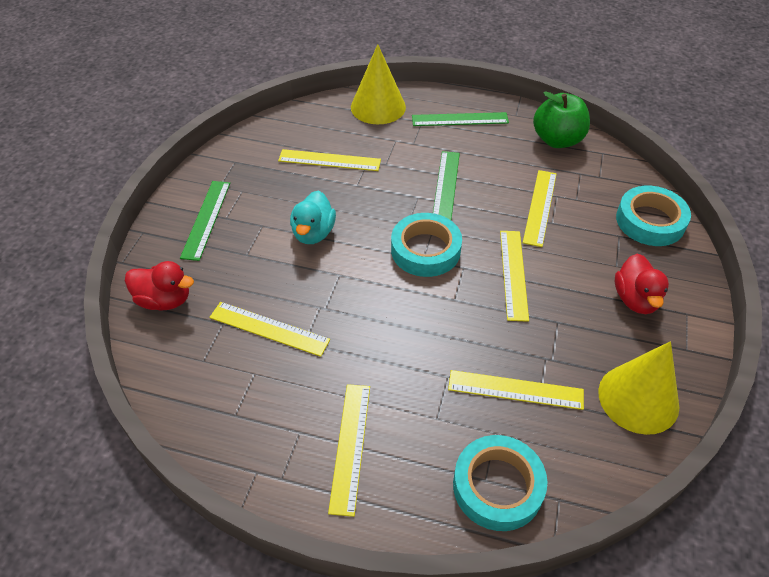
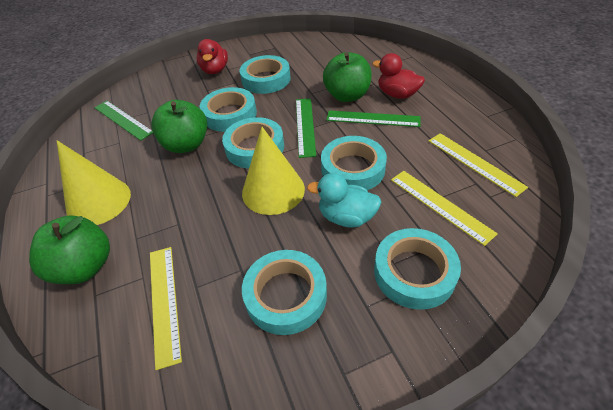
green apple: [533,91,590,148] = 1 -> [29,216,110,284] [151,100,207,153] [323,52,372,102] = 3
turquoise tape: [391,213,462,277] [453,435,547,531] [616,186,691,246] = 3 -> [200,87,257,132] [222,117,284,168] [240,55,291,94] [242,250,327,335] [321,136,387,190] [374,228,461,310] = 6
yellow ruler: [209,302,330,357] [278,149,381,171] [328,384,370,517] [448,370,584,410] [500,231,529,322] [523,170,557,247] = 6 -> [150,247,182,370] [391,171,498,246] [429,133,528,197] = 3

